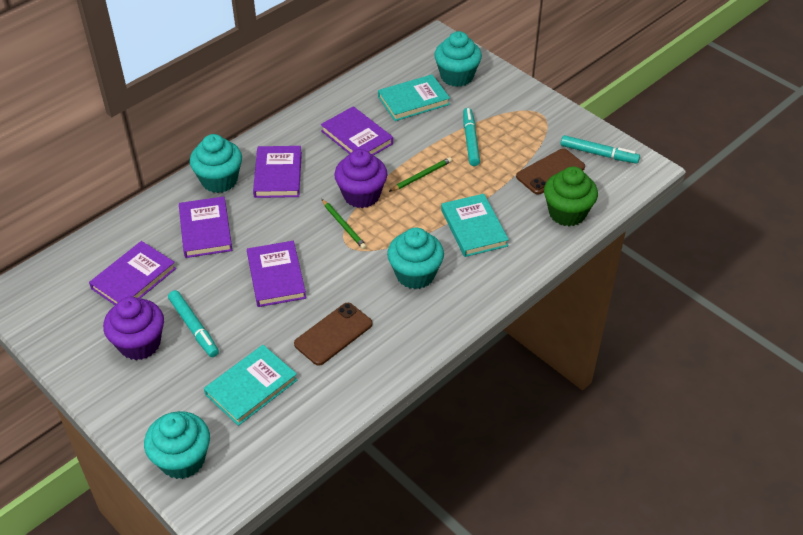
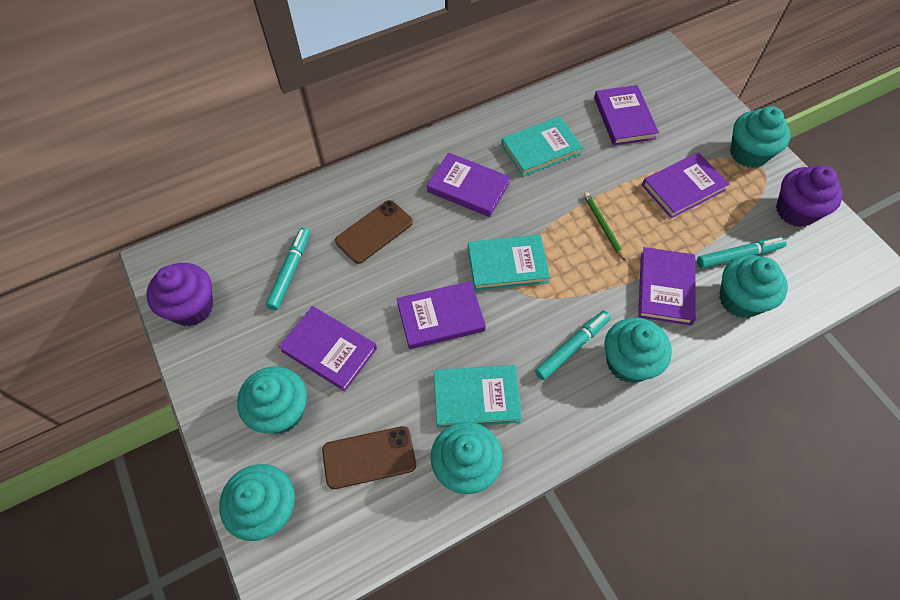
green cupcake: [544,166,598,226] = 1 -> none = 0
green pencil: [322,199,367,249] [389,157,452,192] = 2 -> [584,192,625,261] = 1
purple book: [89,241,176,305] [179,196,232,258] [247,241,306,307] [253,146,302,198] [321,106,393,155] = 5 -> [279,306,377,392] [397,281,486,349] [427,153,510,217] [594,85,659,146] [638,247,696,325] [642,152,729,218] = 6
turquoise cupcake: [144,411,210,479] [190,134,242,193] [387,228,444,289] [434,31,482,87] = 4 -> [219,464,295,541] [237,366,307,434] [430,422,503,494] [604,318,672,383] [719,255,788,318] [730,106,791,168] = 6

